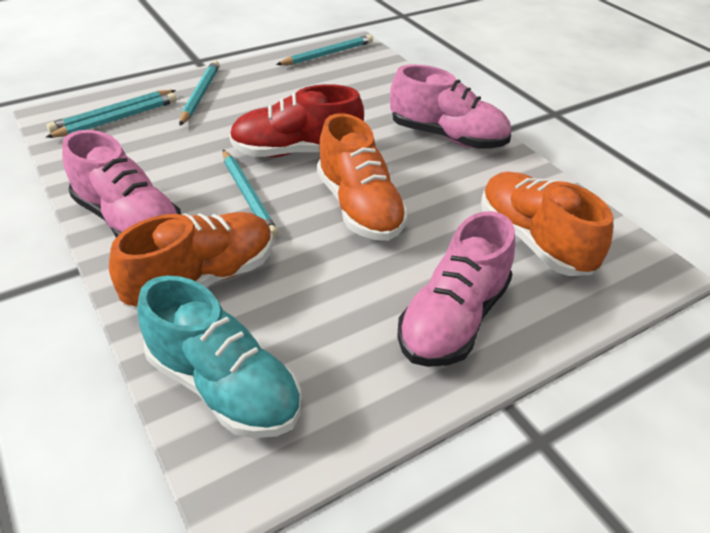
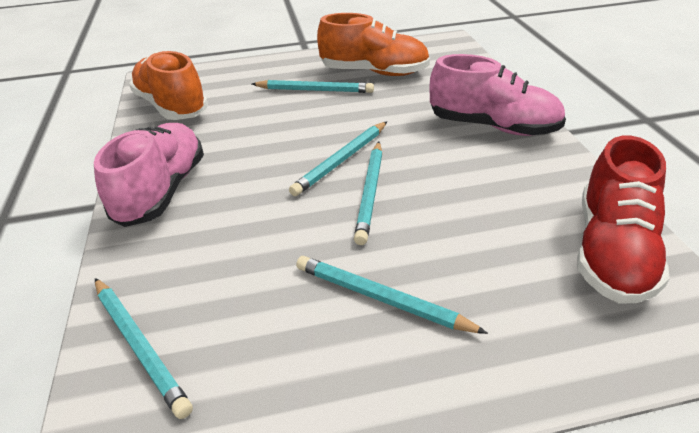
orange shoe: [109,212,273,310] [317,113,409,241] [481,172,613,276] = 3 -> [129,51,208,120] [317,13,430,76] = 2
pink shoe: [62,130,181,237] [390,64,511,149] [397,211,515,367] = 3 -> [94,123,204,227] [430,54,566,136] = 2
turquoise shoe: [137,275,301,438] = 1 -> none = 0

